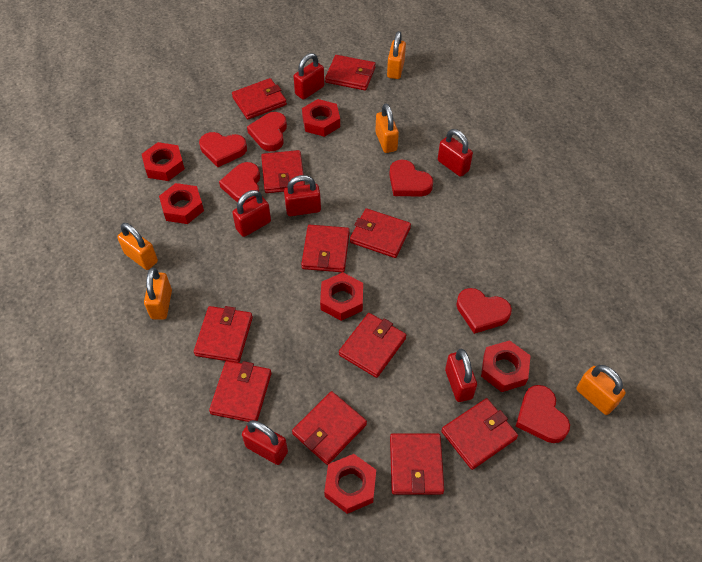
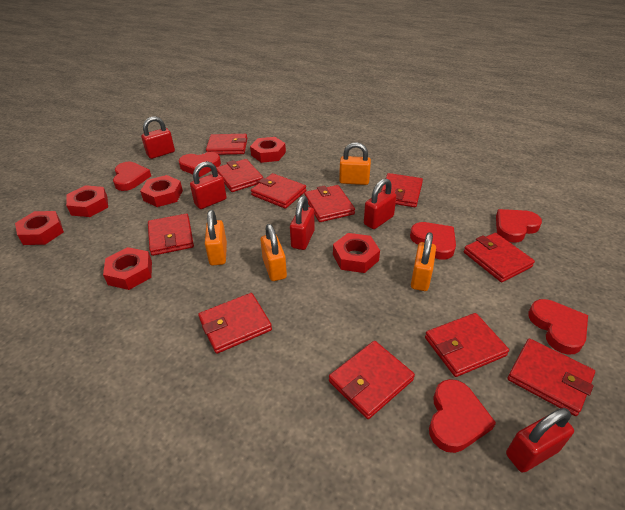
orange padlock: [117,223,158,270] [144,268,172,320] [375,104,399,153] [387,31,406,79] [576,365,626,415] = 5 -> [205,210,227,265] [260,224,287,281] [339,142,371,185] [411,232,436,291] = 4
red padlock: [232,190,271,237] [242,420,288,465] [284,175,321,216] [294,53,324,100] [438,129,473,177] [445,349,477,402] = 6 -> [141,116,175,159] [190,161,227,209] [290,196,315,250] [364,178,397,229] [506,408,574,473] = 5

